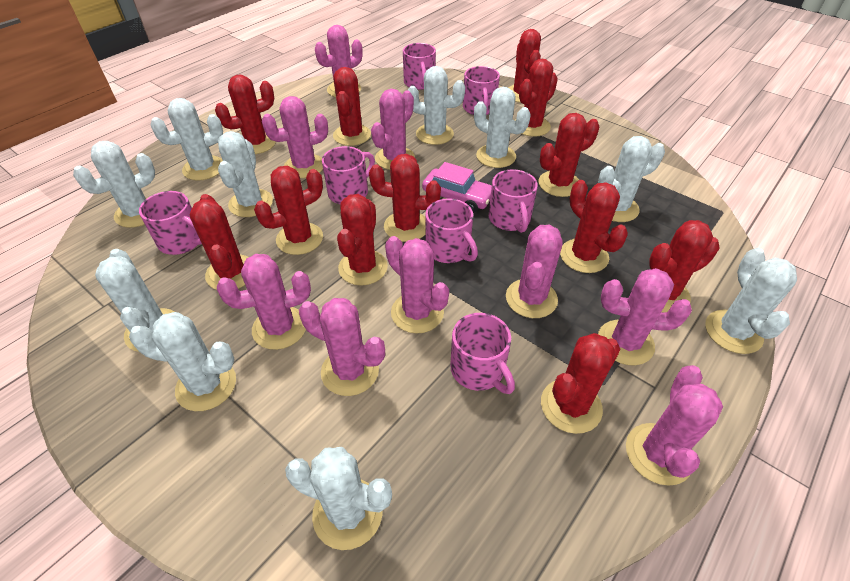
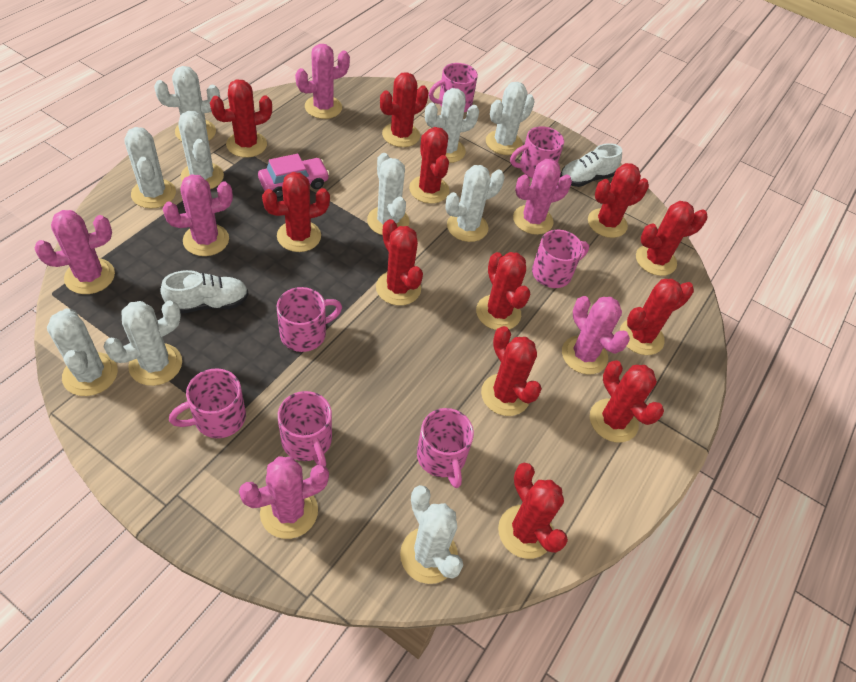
pink cactus: [217,254,311,350] [262,96,328,178] [299,298,385,396] [315,25,362,97] [371,89,415,170] [385,236,449,334] [506,225,563,318] [598,268,692,365] [626,365,723,486] = 9 -> [35,210,115,294] [162,174,233,256] [239,456,329,539] [295,44,350,119] [513,159,572,235] [562,296,630,375] = 6
white shoe: none = 0 -> [160,270,249,314] [560,143,622,187] = 2

